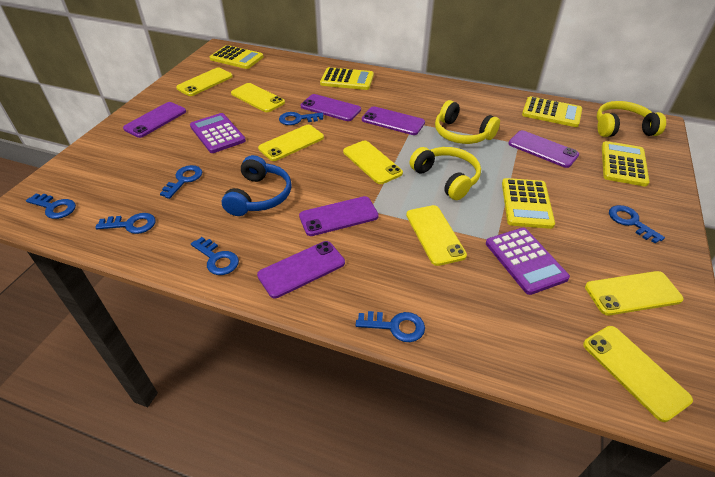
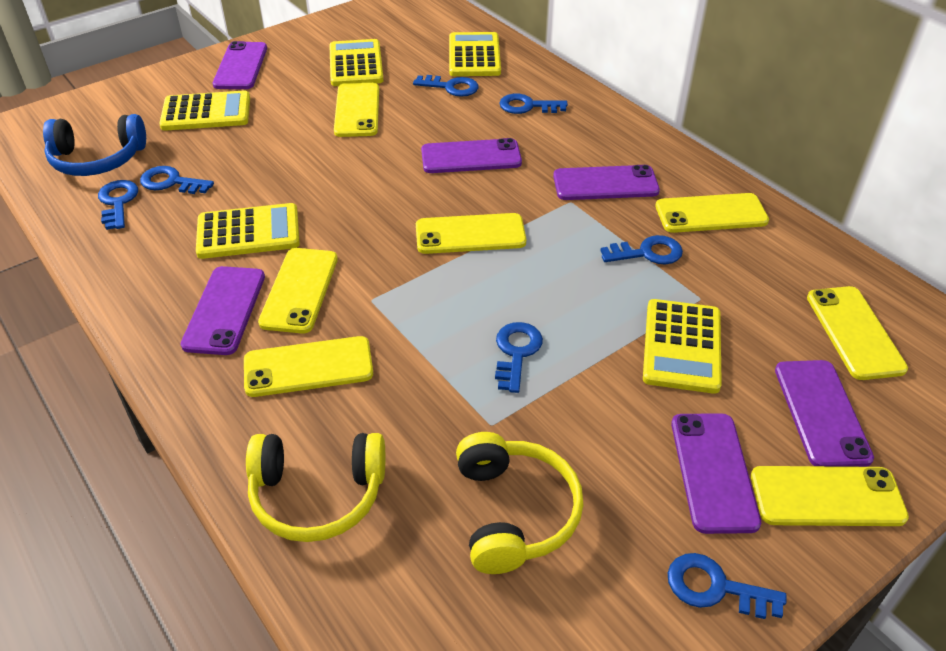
purple calculator: [190,113,246,153] [486,228,570,295] = 2 -> none = 0
yellow headphones: [410,147,481,200] [435,100,500,144] [597,101,666,137] = 3 -> [246,433,385,542] [456,432,584,574] = 2

